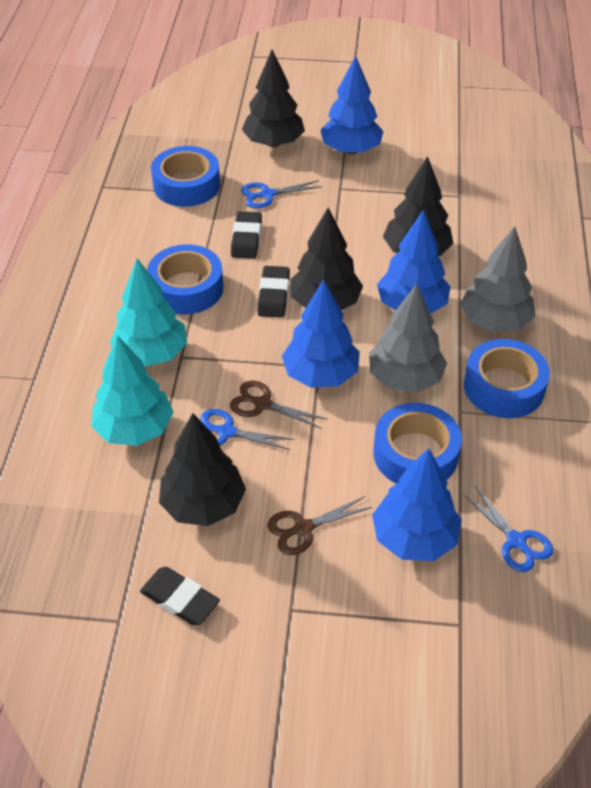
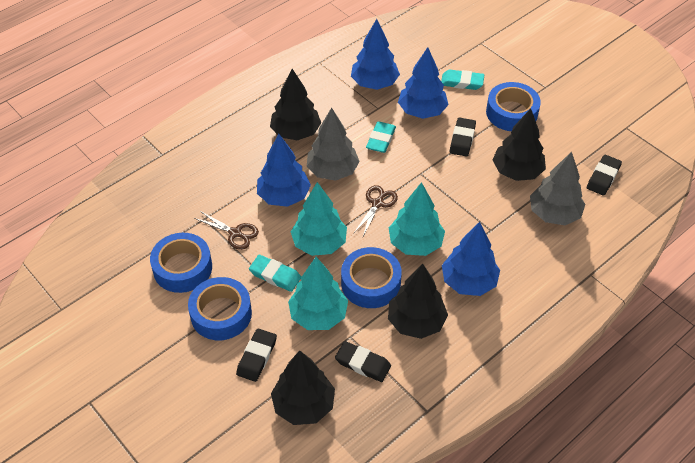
black eraser: [140,567,220,625] [231,211,262,259] [257,266,290,318] = 3 -> [236,328,277,382] [335,341,391,382] [450,117,476,157] [587,155,622,195] = 4
blue scissors: [200,409,294,450] [241,180,322,208] [463,486,553,572] = 3 -> none = 0
turquoise eraser: none = 0 -> [249,255,301,292] [366,121,396,153] [441,70,484,90] = 3
turquoise tree: [91,335,174,446] [110,259,187,367] = 2 -> [288,257,348,330] [291,182,347,256] [389,182,445,256] = 3

